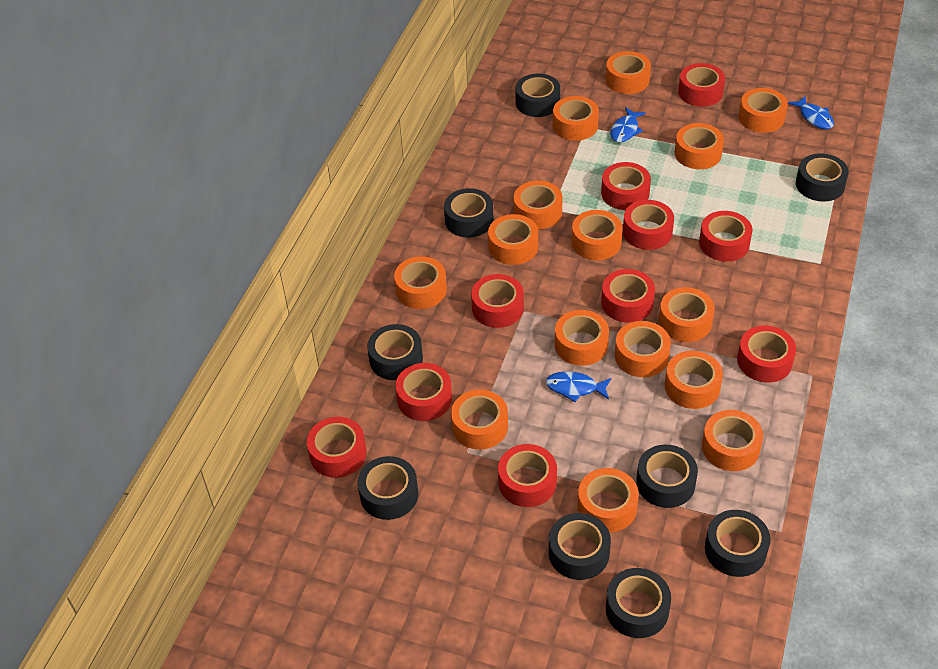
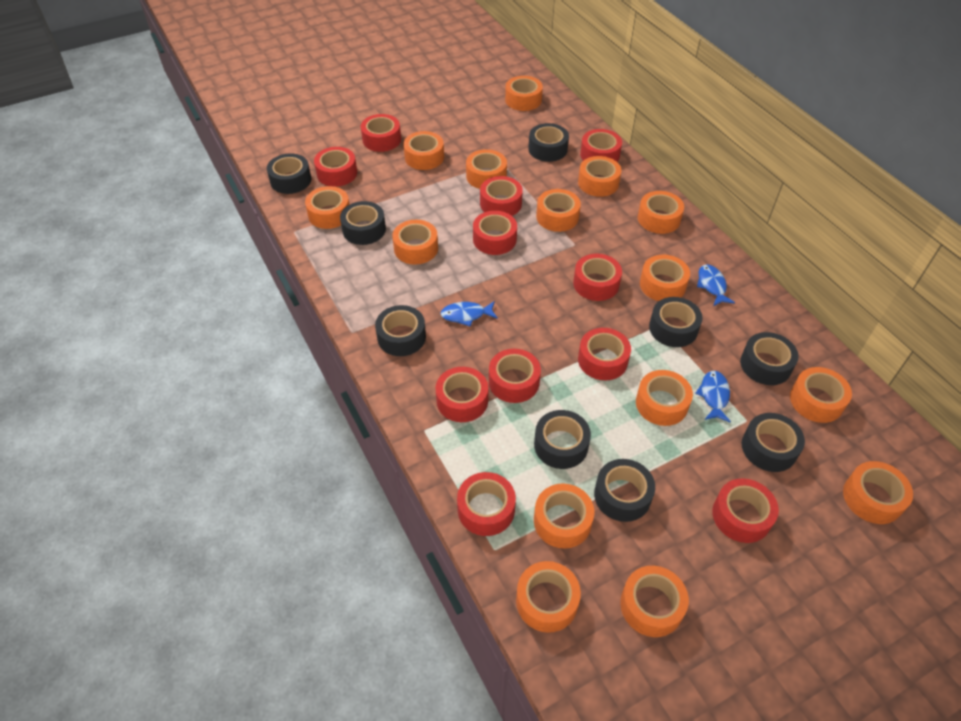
red tape: [307,417,367,478] [396,363,452,421] [471,274,524,328] [498,444,557,507] [601,162,651,210] [601,269,655,323] [623,200,674,250] [678,63,725,107] [699,211,752,261] [737,326,796,382] = 10 -> [314,147,357,187] [361,114,401,152] [436,367,488,422] [457,472,516,536] [473,211,517,255] [480,176,523,216] [489,349,541,403] [573,254,622,301] [578,328,631,380] [580,129,622,162] [712,478,779,543] = 11

